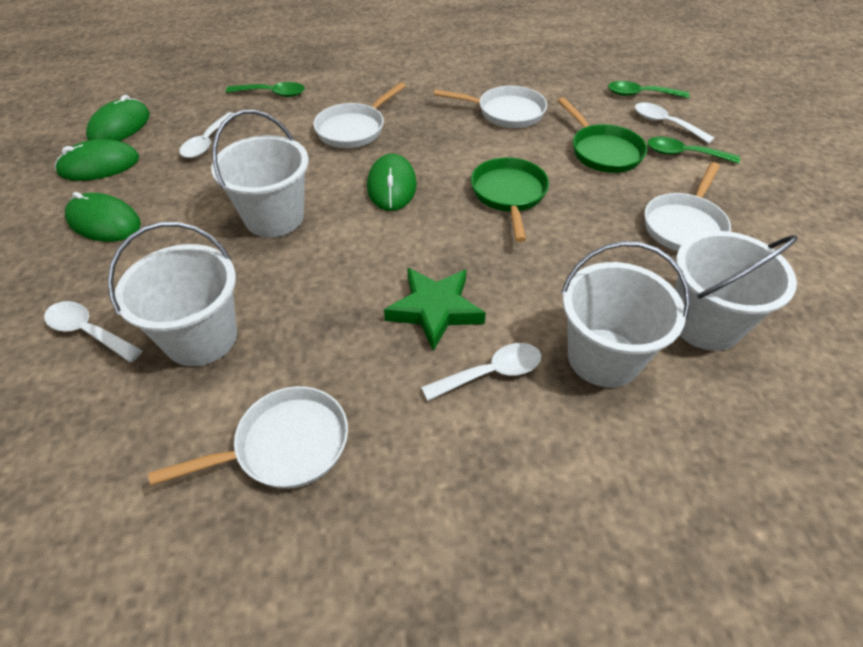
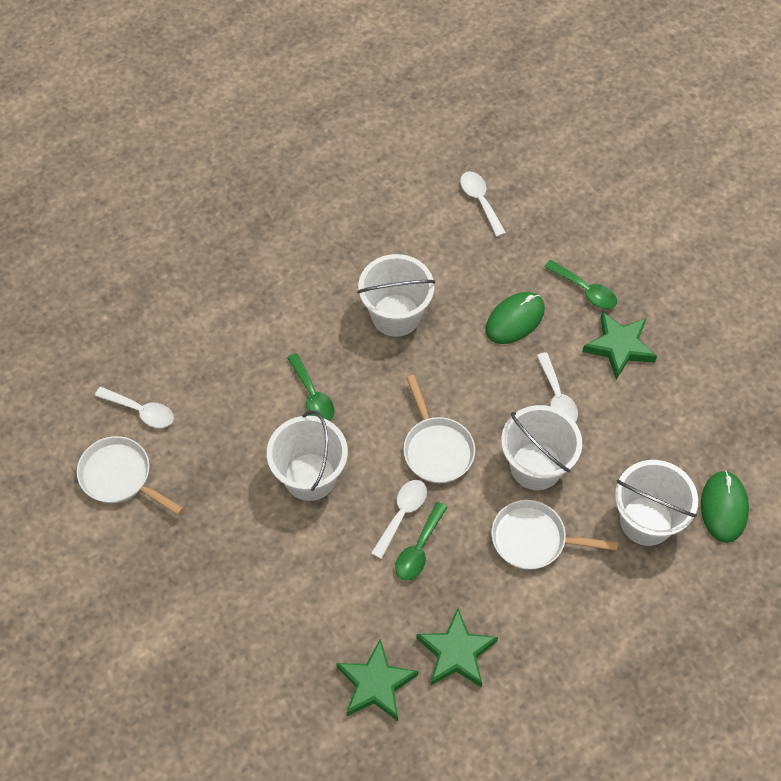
green mouse: [55,139,139,181] [65,192,141,242] [86,95,150,141] [367,154,417,211] = 4 -> [485,292,545,344] [701,471,749,543] = 2
green pan: [471,157,549,242] [558,97,647,173] = 2 -> none = 0
green star: [384,268,486,351] = 1 -> [336,639,418,721] [416,608,498,687] [583,312,657,380] = 3
white pan: [148,386,348,489] [313,82,406,148] [434,86,547,128] [644,162,731,251] = 4 -> [77,436,183,515] [403,375,475,483] [491,500,618,570] = 3

